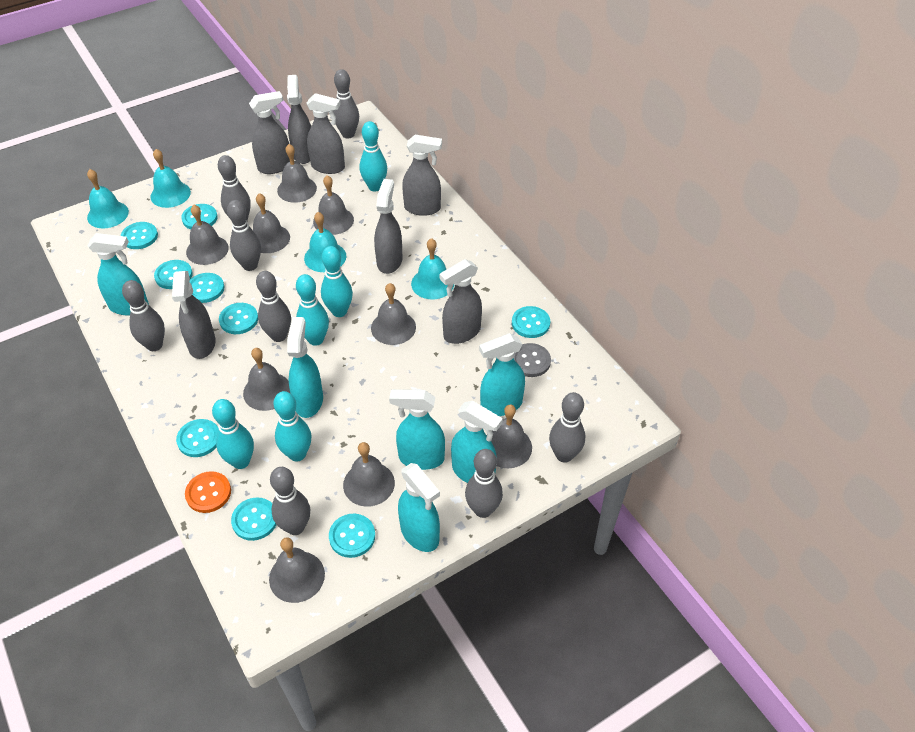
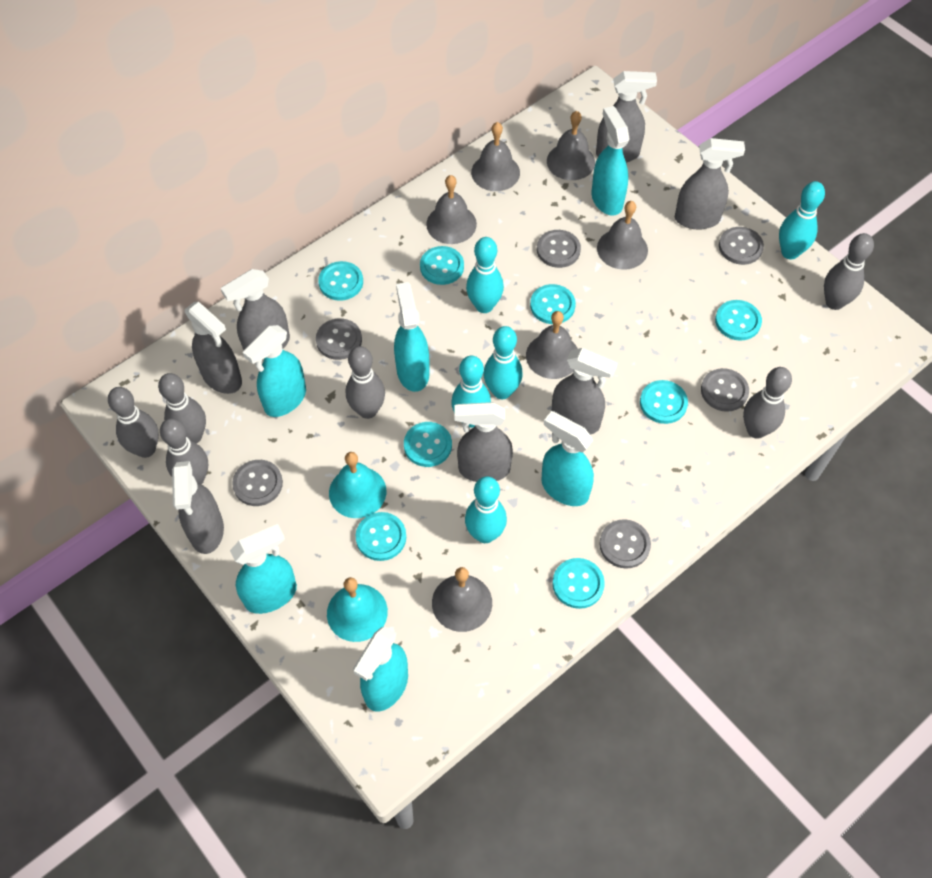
grey bell: [186,205,229,265] [243,348,291,411] [253,193,290,253] [269,537,325,603] [277,144,317,203] [313,175,354,235] [343,442,395,507] [371,283,416,345] [491,405,532,468] = 9 -> [426,175,477,244] [432,567,492,632] [471,122,520,191] [526,311,578,379] [547,111,595,180] [597,201,648,270] = 6
grey bowling pin: [122,280,165,351] [218,155,251,221] [227,200,261,271] [256,271,291,342] [270,467,310,535] [333,69,359,138] [465,449,503,518] [549,392,585,463] = 8 -> [108,387,159,458] [158,373,206,444] [160,418,208,484] [346,346,385,419] [743,367,792,439] [824,233,874,310] = 6
grey button: [514,343,551,377] = 1 -> [232,460,283,506] [316,318,362,360] [537,230,581,268] [599,519,651,569] [701,368,749,412] [719,227,764,265] = 6
orange button: [185,471,231,513] = 1 -> none = 0
turquoise bell: [87,169,129,229] [150,149,191,208] [304,212,346,272] [411,238,454,299] = 4 -> [327,577,388,642] [329,452,386,518] = 2
turquoise button: [121,222,158,249] [154,260,193,289] [176,419,219,457] [181,204,218,229] [190,273,225,303] [219,303,258,334] [231,497,277,541] [329,514,375,558] [512,306,550,338] = 9 -> [318,261,363,301] [356,512,406,561] [404,422,452,467] [420,246,464,285] [530,284,576,324] [552,558,605,609] [640,380,688,424] [715,300,762,341] = 8

